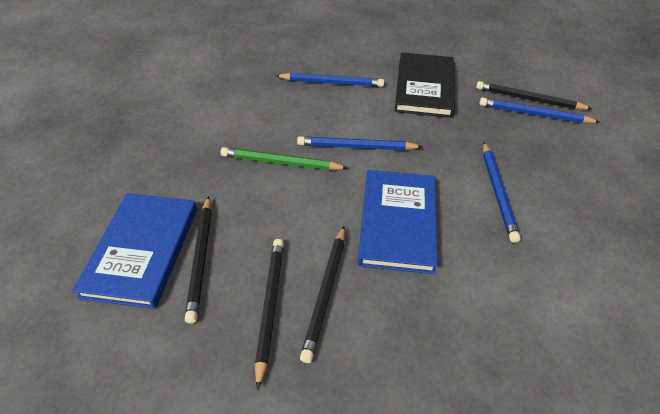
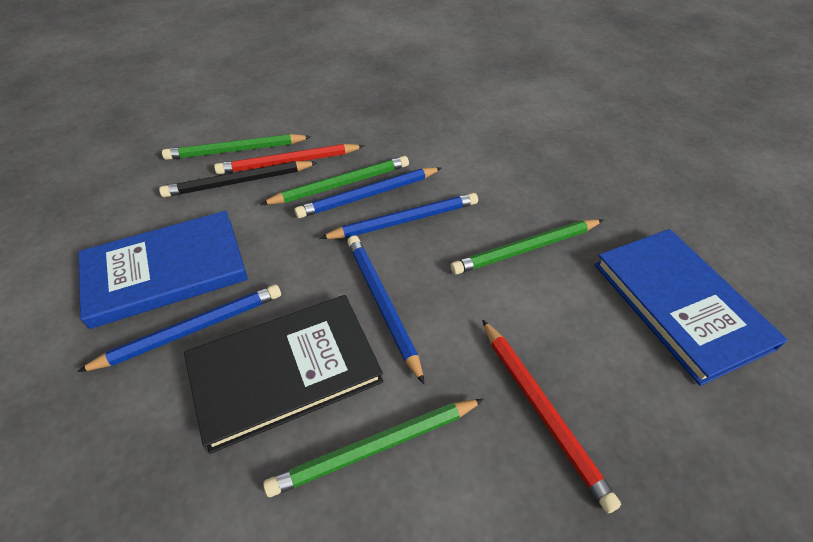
black pencil: [185,196,212,324] [255,239,284,390] [300,226,345,363] [476,81,593,110] = 4 -> [159,161,318,197] = 1
green pencil: [221,147,348,170] = 1 -> [162,134,311,160] [261,156,409,205] [263,399,484,497] [451,219,603,275] = 4
red pencil: none = 0 -> [214,144,364,174] [482,319,621,513] = 2

